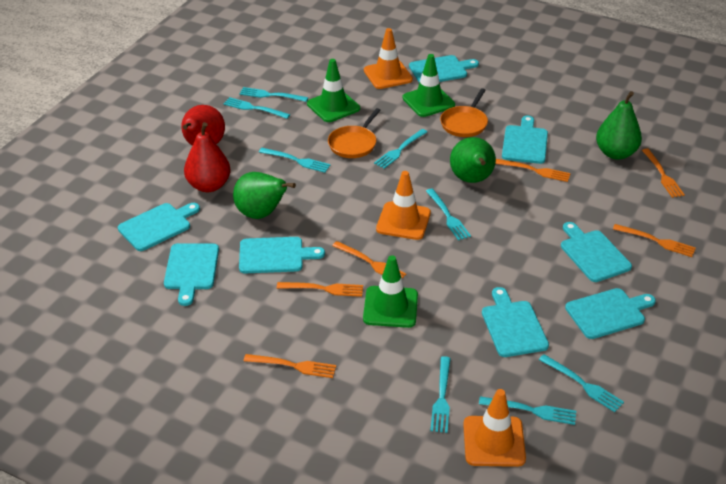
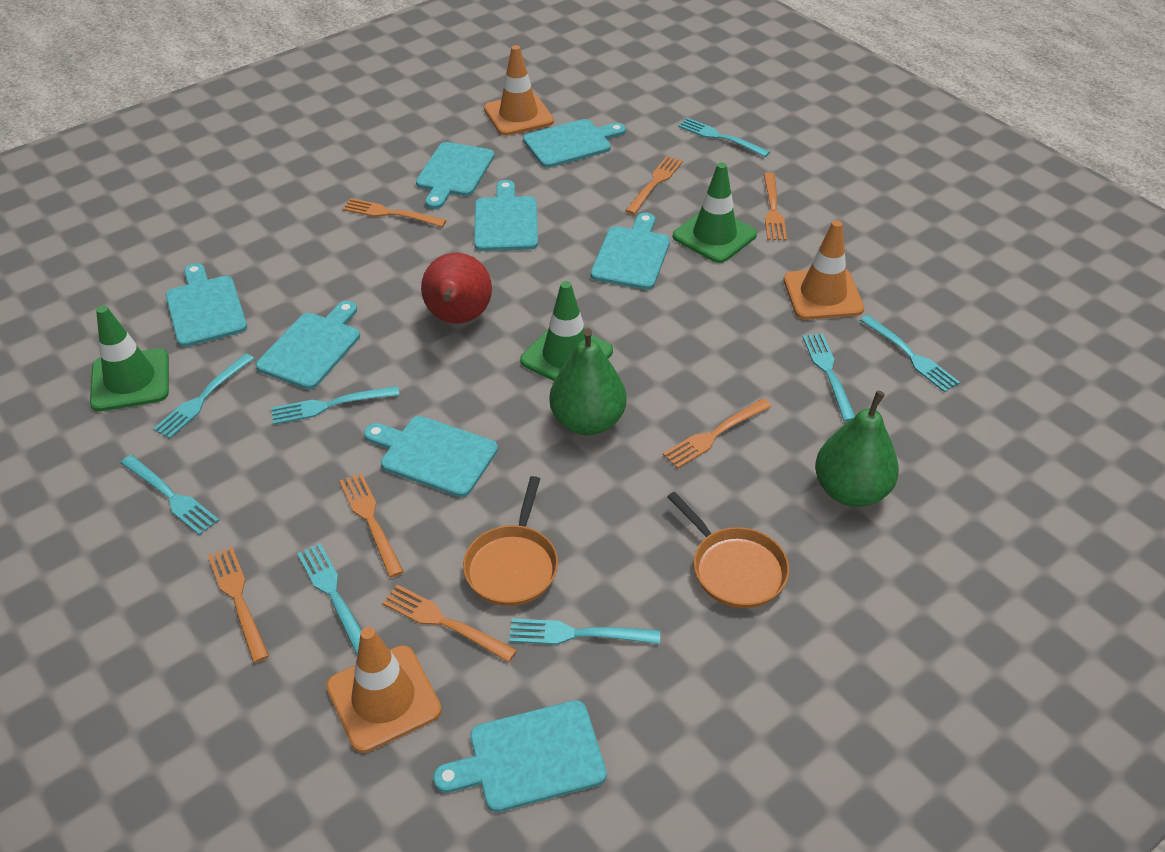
green pear: [233,172,296,219] [450,137,496,183] [596,91,642,160] = 3 -> [549,328,626,435] [815,391,899,507] = 2
orange fork: [243,354,336,378] [277,282,363,297] [332,241,406,278] [496,159,571,182] [613,224,696,257] [642,149,685,198] = 6 -> [208,546,269,663] [339,473,404,578] [343,198,447,227] [382,585,517,662] [625,156,683,215] [663,399,772,469] [764,173,787,240] = 7
red pear: [181,105,225,146] [184,122,231,192] = 2 -> [421,253,492,323] = 1

